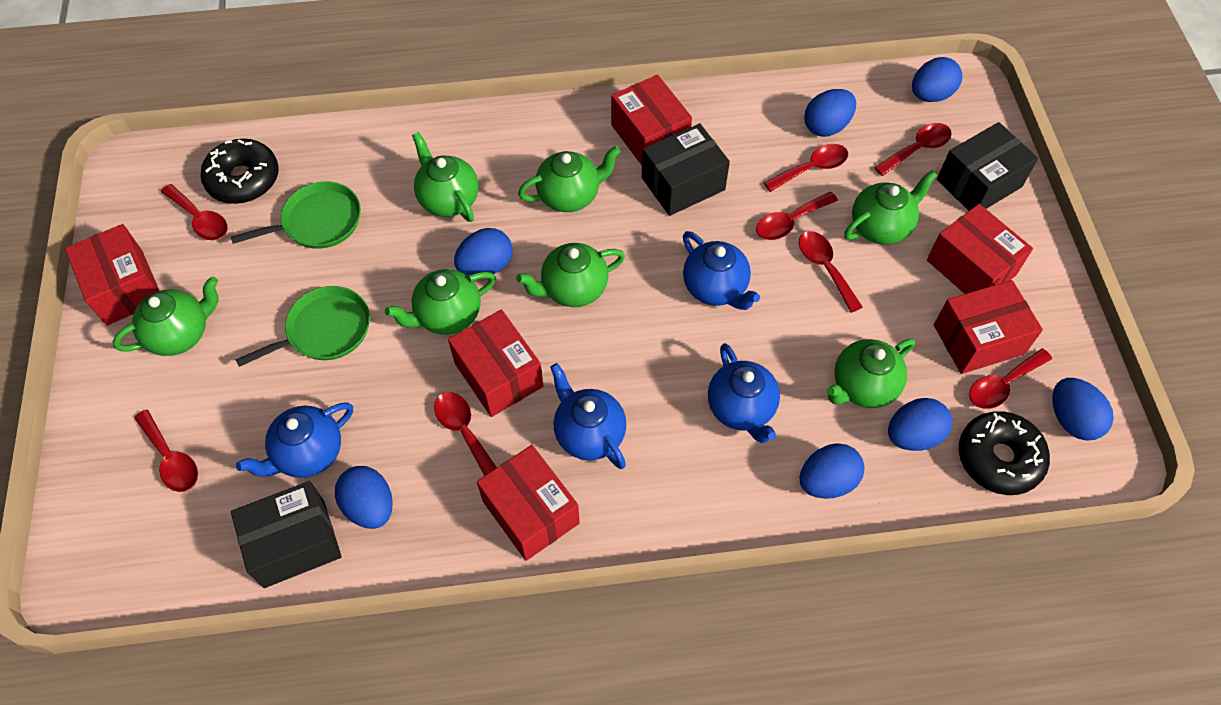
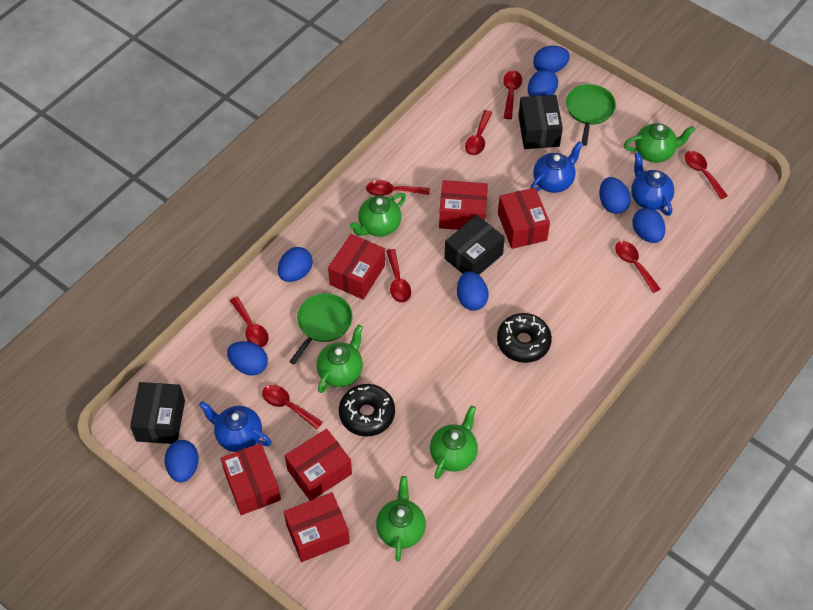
blue egg: [335,466,393,529] [454,228,513,276] [799,443,865,499] [804,89,856,137] [888,398,952,451] [912,57,962,102] [1052,378,1114,441] = 7 -> [165,440,199,482] [227,341,268,375] [278,247,313,282] [457,271,488,311] [528,69,558,96] [533,46,570,73] [599,177,631,214] [632,208,665,243] = 8
blue teapot: [236,402,353,478] [550,363,626,469] [683,231,760,310] [708,343,780,443] = 4 -> [199,401,271,452] [530,141,583,193] [631,152,674,216] = 3
green teapot: [112,276,219,356] [385,269,496,335] [412,132,478,222] [516,243,625,307] [518,146,621,212] [827,339,915,408] [844,170,937,245] = 7 -> [317,325,363,393] [350,193,406,237] [376,476,426,562] [430,406,478,479] [624,123,695,163] = 5

